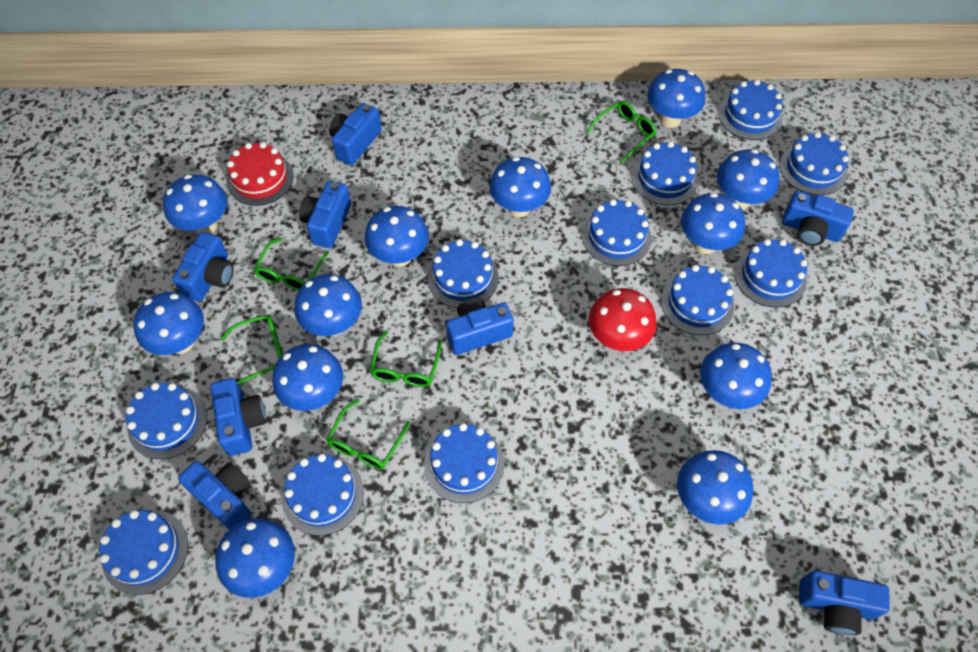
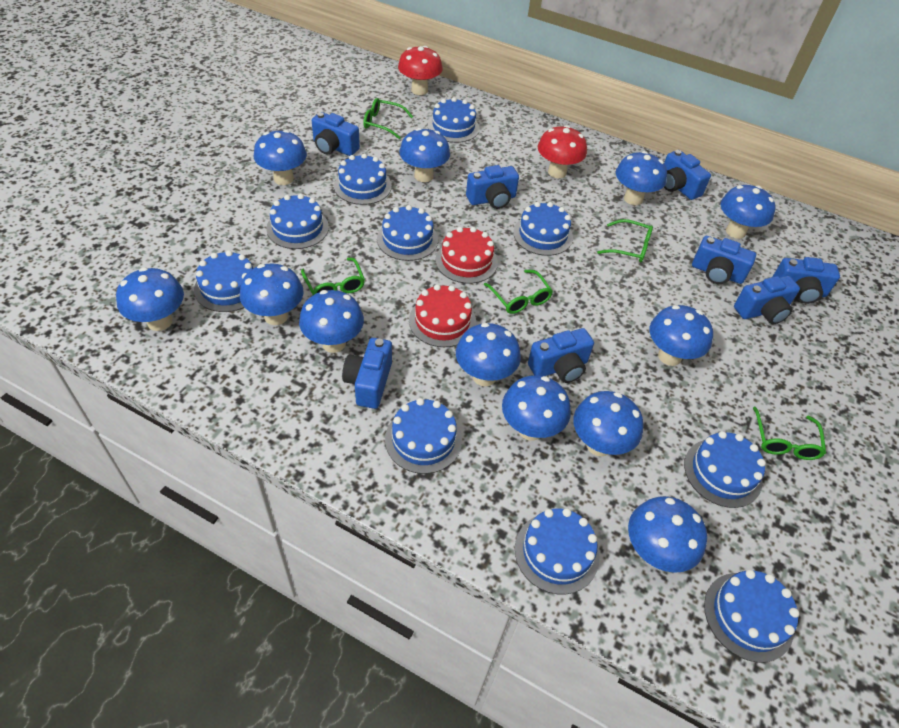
blue cake: [99,510,188,595] [126,383,207,459] [282,454,364,536] [424,423,504,503] [428,239,499,308] [582,199,651,266] [632,141,699,205] [661,265,734,335] [718,80,783,140] [735,239,808,307] [780,132,849,195] = 11 -> [194,250,253,312] [266,194,329,249] [334,154,392,205] [377,205,438,261] [385,398,462,474] [428,97,480,143] [513,202,573,256] [515,508,599,595] [684,431,766,508] [704,570,799,663] = 10
red cake: [226,142,294,206] = 1 -> [409,284,476,347] [436,227,498,284] = 2
red mushroom: [589,288,657,351] = 1 -> [398,46,443,95] [538,125,587,178] = 2

